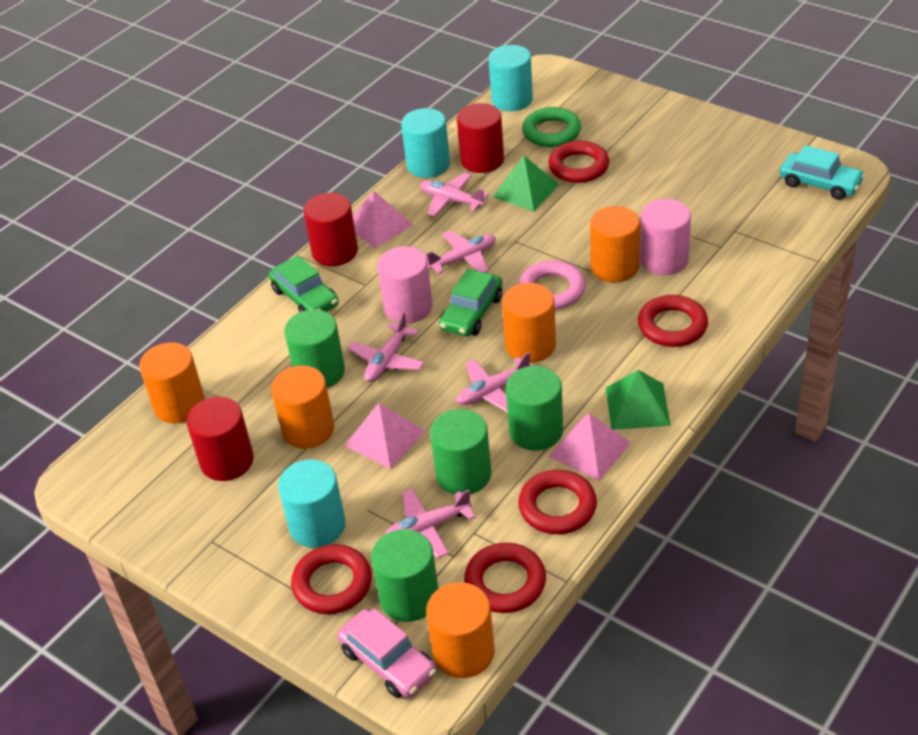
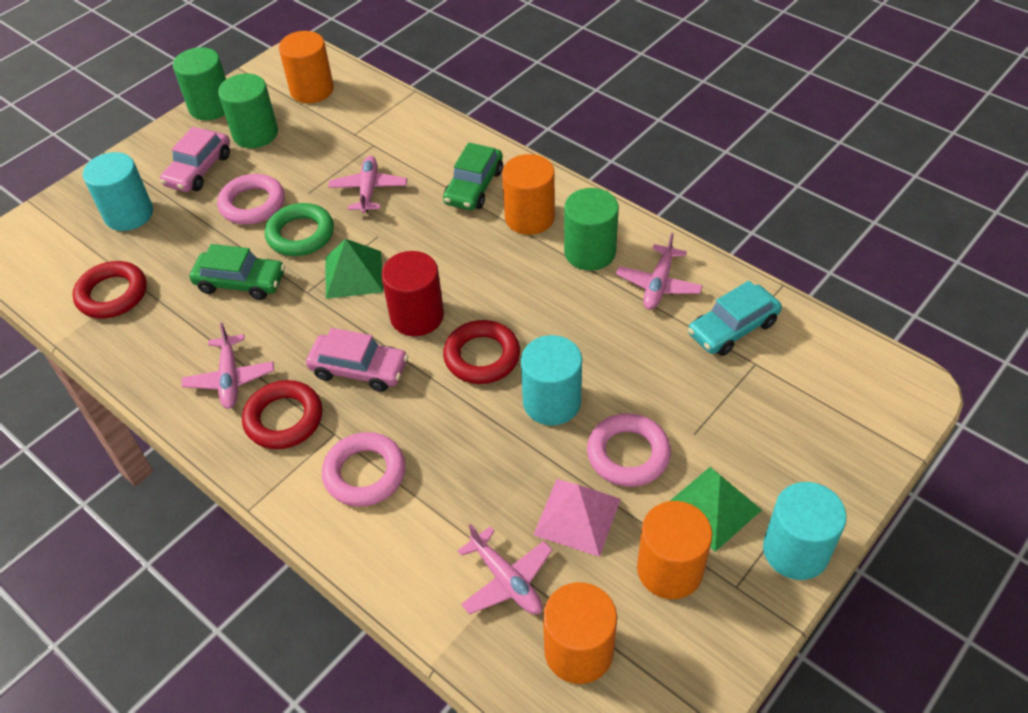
green cylinder: [284,310,345,388] [371,529,439,622] [430,409,491,495] [506,366,563,450] = 4 -> [173,47,226,120] [218,73,278,148] [564,188,619,271] = 3
orange cylinder: [139,342,205,424] [271,366,334,449] [426,582,495,678] [502,283,556,363] [590,206,640,283] = 5 -> [279,31,334,103] [502,154,555,235] [543,582,617,684] [637,501,712,599] = 4
pink car: [337,608,436,698] = 1 -> [160,127,230,192] [306,328,408,392] = 2
pink cylinder: [377,246,433,324] [640,199,691,275] = 2 -> none = 0
pink plane: [348,312,425,382] [384,489,475,558] [420,173,489,216] [426,230,496,274] [456,352,531,413] = 5 -> [182,323,274,409] [328,156,407,213] [457,524,552,615] [616,233,703,310] = 4
pink pyramid: [344,403,425,469] [353,190,413,248] [549,413,631,481] = 3 -> [534,479,621,557] = 1
pink ring: [519,260,586,310] = 1 -> [217,174,285,225] [322,432,406,507] [587,413,671,487] = 3
red cylinder: [187,397,254,481] [303,193,358,266] [457,103,504,173] = 3 -> [381,251,444,336] = 1
red ring: [291,544,372,614] [464,543,546,613] [518,470,597,534] [548,141,609,183] [638,295,708,347] = 5 -> [72,261,147,318] [242,380,322,449] [443,320,520,384] = 3

